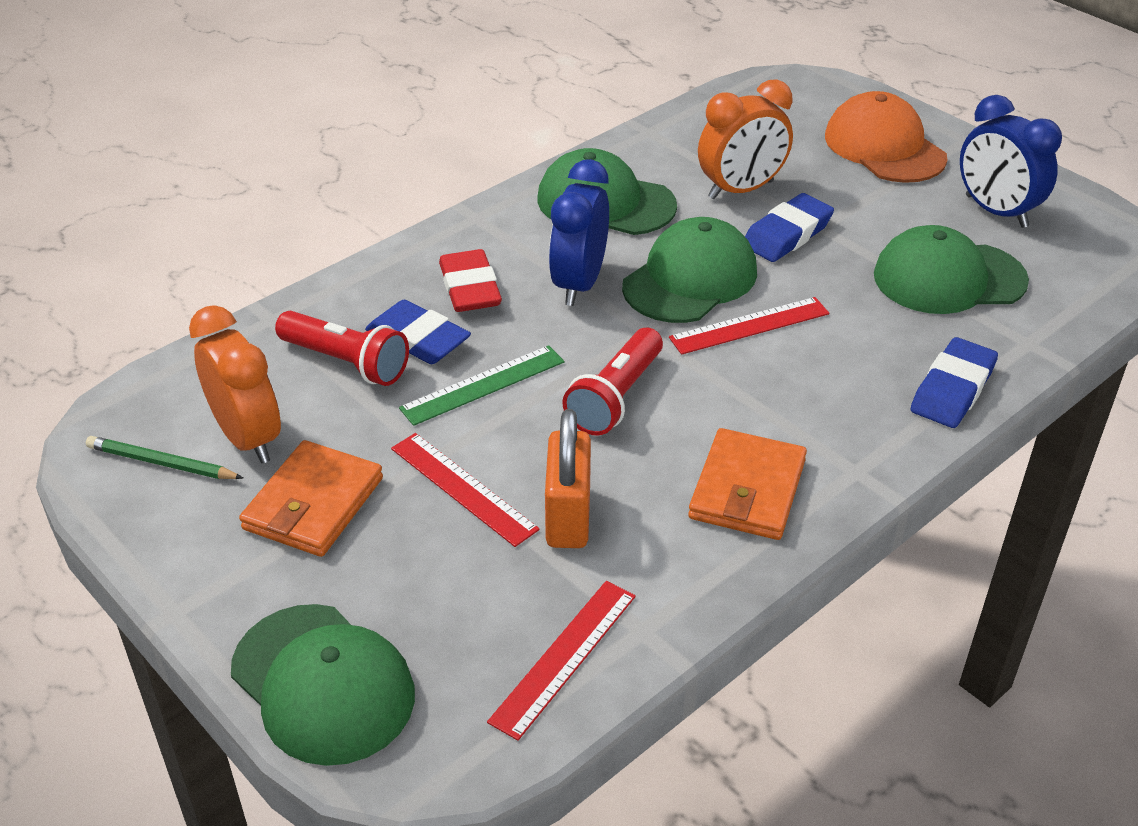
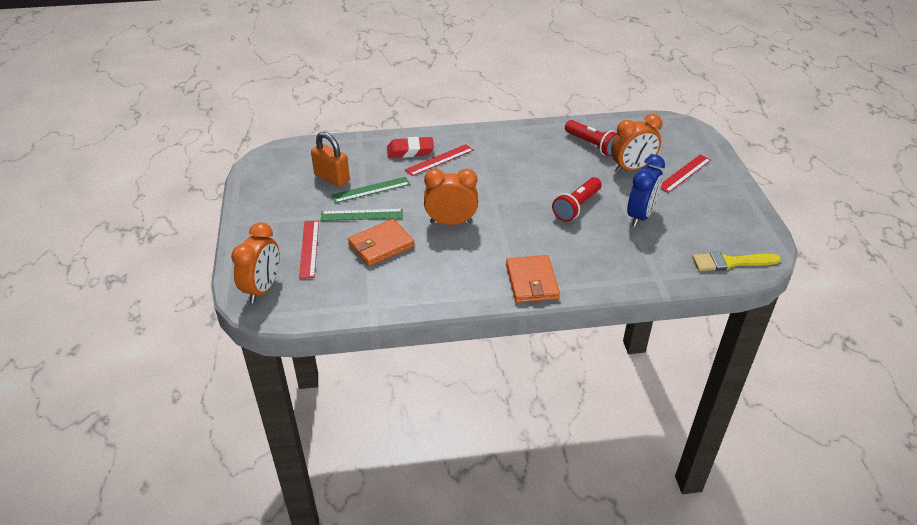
blue clock: [549,159,609,306] [960,95,1062,228] = 2 -> [627,155,665,227] = 1
blue eraser: [365,300,471,364] [745,193,834,262] [910,337,998,428] = 3 -> none = 0
green cap: [231,604,415,766] [538,148,677,235] [622,217,757,323] [874,225,1029,314] = 4 -> none = 0
green pencil: [86,436,243,479] = 1 -> none = 0
green ruler: [399,345,565,426] = 1 -> [320,209,403,221] [331,177,410,203] = 2
orange cap: [825,91,947,183] = 1 -> none = 0
orange clock: [189,305,281,464] [698,79,793,199] = 2 -> [231,222,280,303] [424,169,478,225] [611,114,662,173] = 3
yellow brush: none = 0 -> [692,252,781,271] = 1

